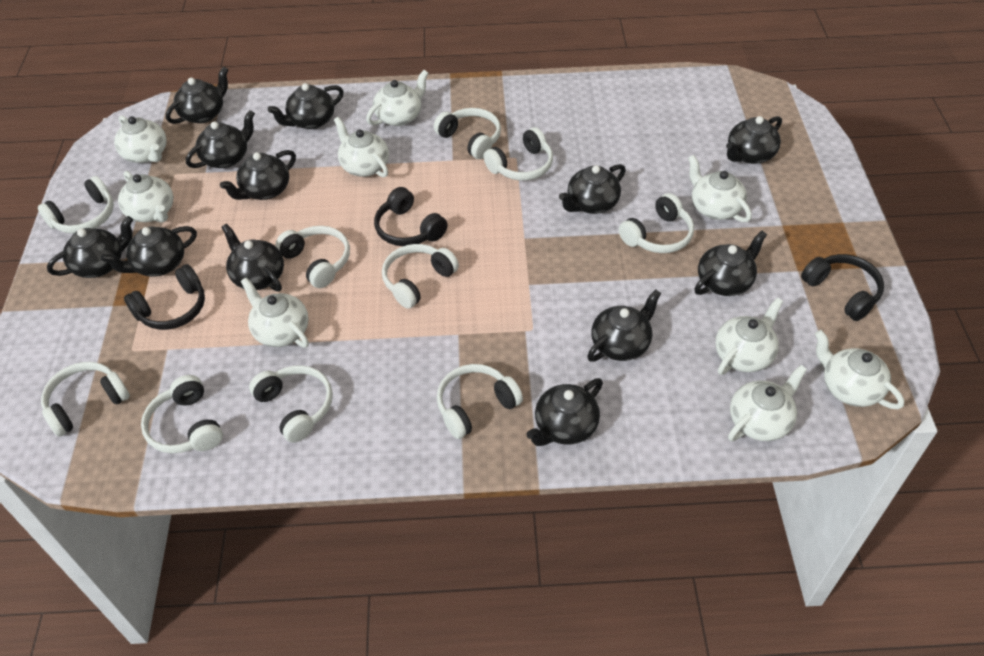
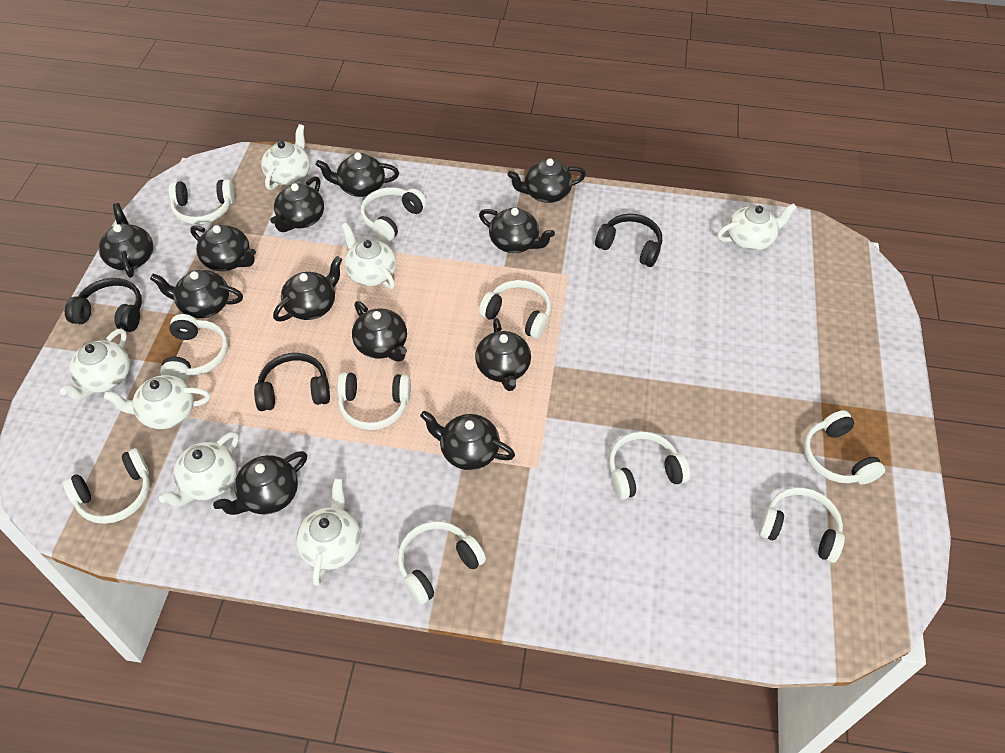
white teapot: [114,115,167,163] [118,171,173,223] [241,278,309,348] [334,117,389,177] [366,70,428,126] [688,155,752,223] [715,298,783,375] [728,365,807,441] [815,330,904,409] = 9 -> [60,329,130,400] [104,375,211,429] [159,431,239,507] [261,124,310,190] [296,478,361,586] [341,223,396,289] [717,203,797,251] = 7

